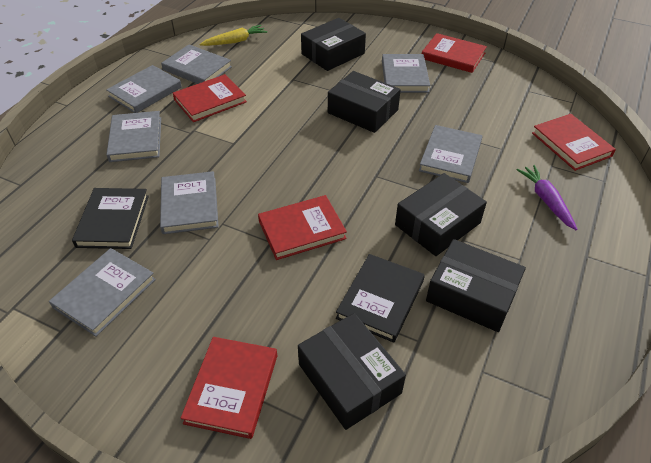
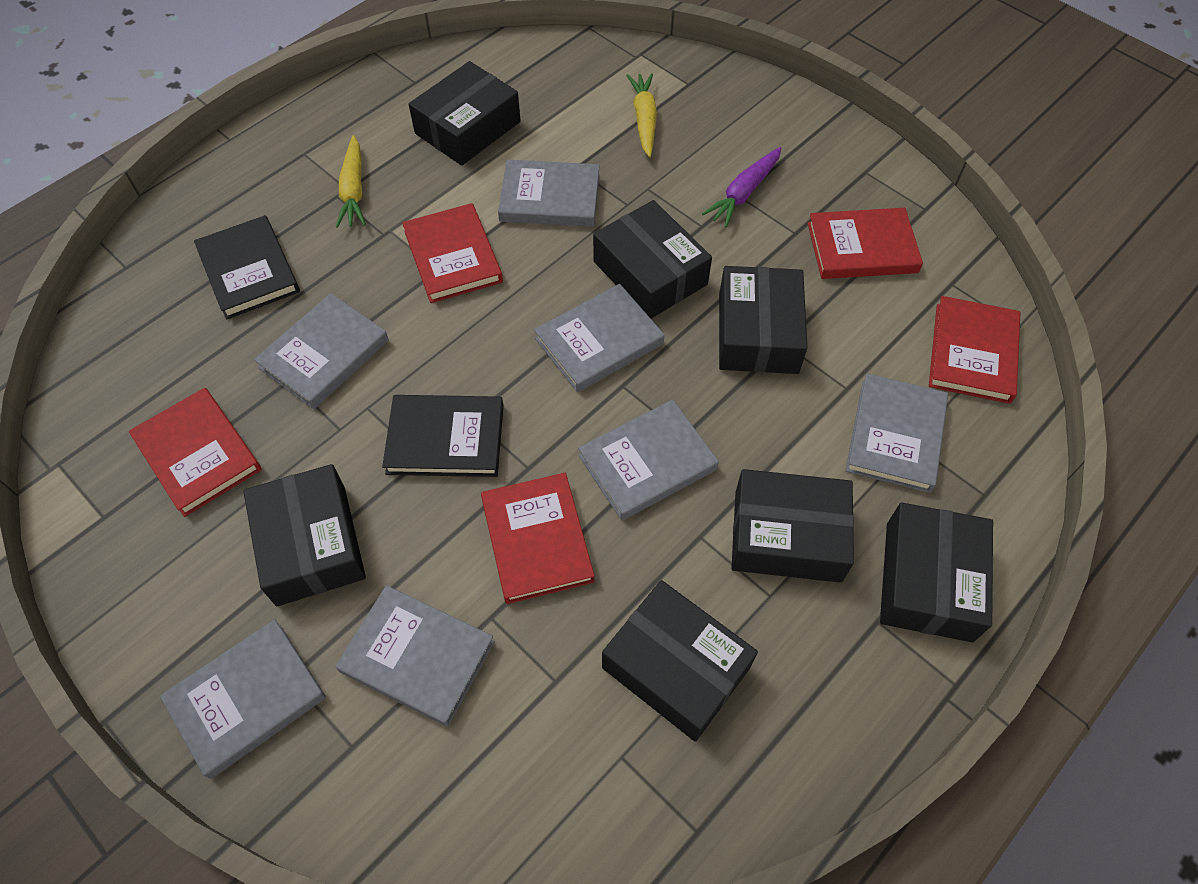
black box: [298,313,406,430] [301,18,366,71] [328,71,401,133] [395,173,487,256] [426,239,526,332] = 5 -> [243,464,366,606] [409,61,521,166] [593,200,712,319] [602,580,758,742] [719,266,807,374] [731,469,854,583] [880,502,993,642] = 7
yellow carrot: [199,25,267,46] = 1 -> [336,135,366,228] [626,73,657,157] = 2

